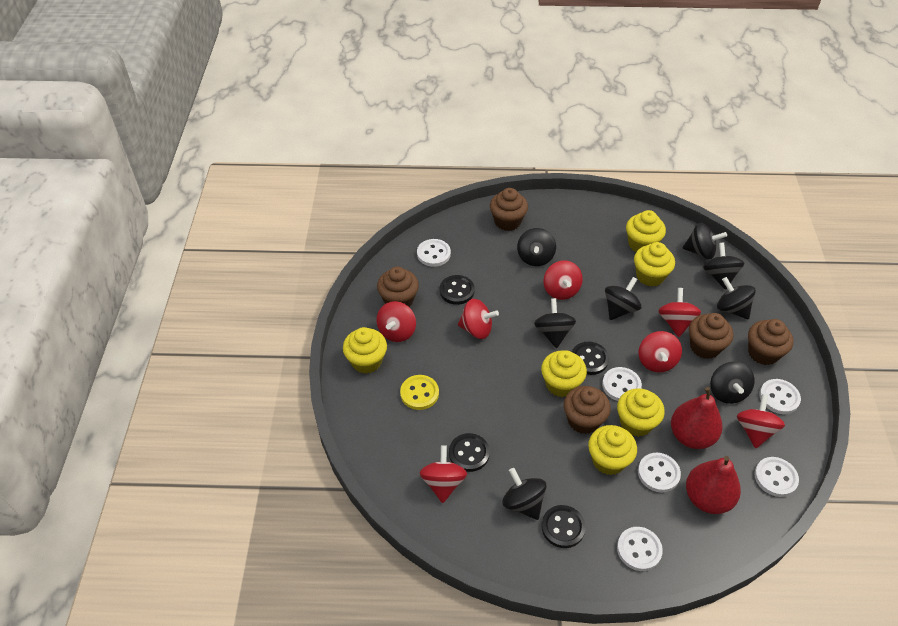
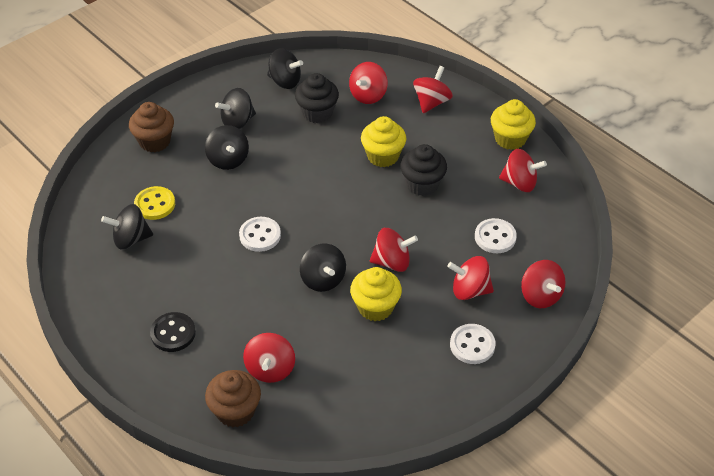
black button: [440,275,475,305] [449,433,490,472] [542,505,586,548] [572,342,609,375] = 4 -> [150,312,196,352] = 1
black cupcake: none = 0 -> [295,73,339,123] [400,144,447,196] = 2
black spinning top: [502,468,546,520] [517,228,556,266] [534,298,576,348] [605,277,642,320] [683,223,727,259] [703,243,744,290] [710,362,755,404] [717,277,756,319] = 8 -> [101,204,153,249] [205,125,249,170] [215,88,256,129] [267,48,303,89] [300,244,346,292] = 5
brown cupcake: [377,266,419,308] [490,188,528,231] [564,386,611,434] [689,313,733,359] [748,319,793,365] = 5 -> [129,102,174,152] [205,370,261,427] = 2
red pear: [671,387,723,449] [686,456,741,514] = 2 -> none = 0
white button: [417,239,451,267] [602,367,642,401] [617,527,663,571] [638,453,681,492] [754,457,799,497] [759,379,801,414] = 6 -> [239,217,281,252] [450,324,495,364] [475,218,517,253] = 3
yellow cupcake: [343,327,387,374] [541,350,587,397] [588,425,637,475] [617,388,665,437] [626,210,666,252] [634,242,675,287] = 6 -> [350,267,402,321] [361,116,406,167] [491,99,536,150] = 3

